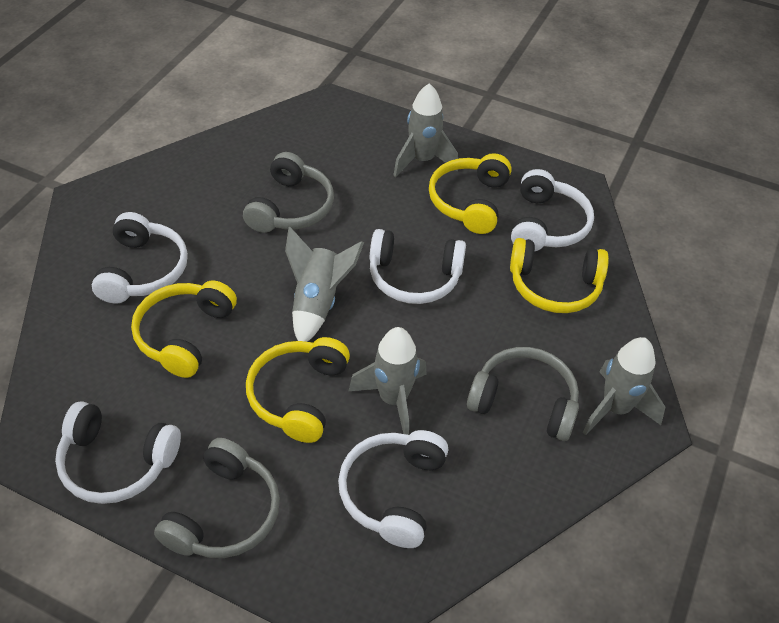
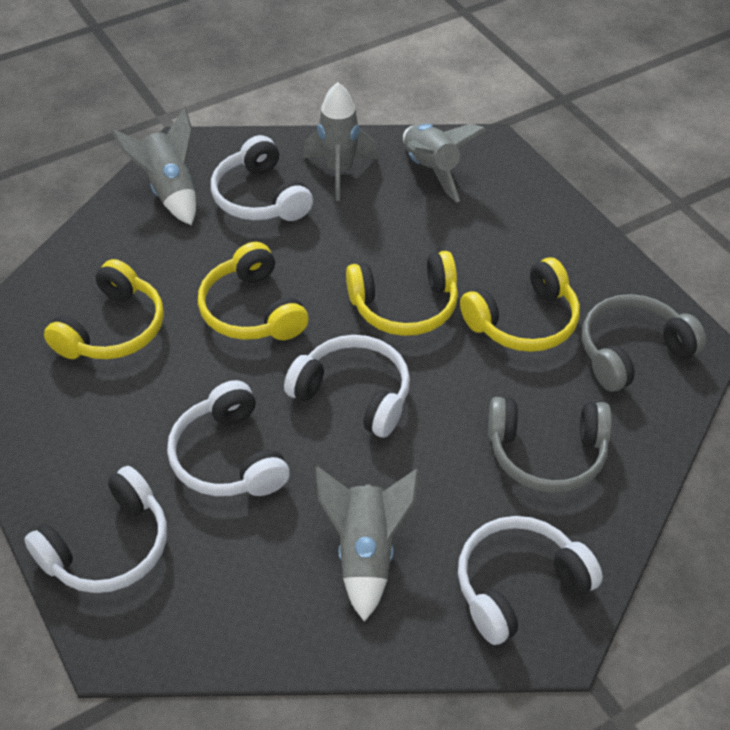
grey headphones: [154,438,280,558] [243,152,334,233] [467,347,579,441] = 3 -> [488,397,612,493] [582,294,706,392] = 2

